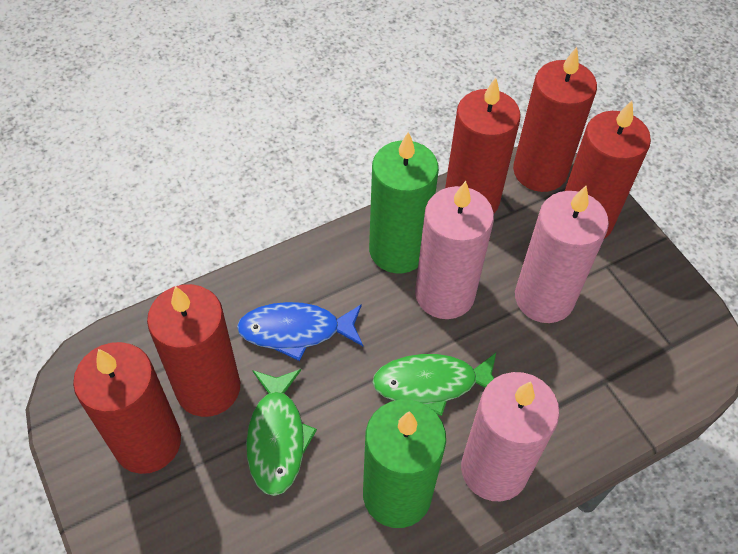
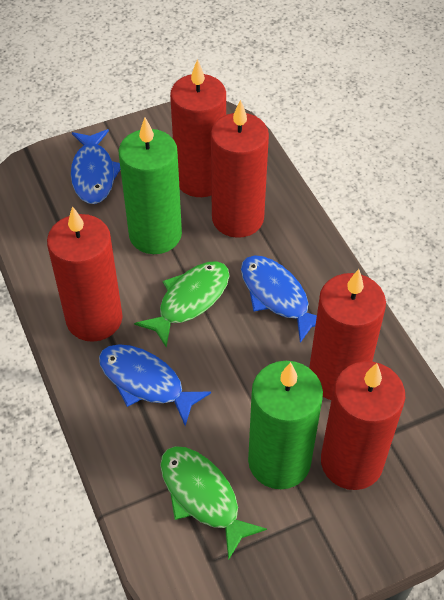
blue fish: [237,302,363,361] = 1 -> [71,129,121,204] [99,344,211,426] [241,255,317,343] = 3
pink candle: [415,181,494,319] [461,372,560,501] [515,185,609,323] = 3 -> none = 0

